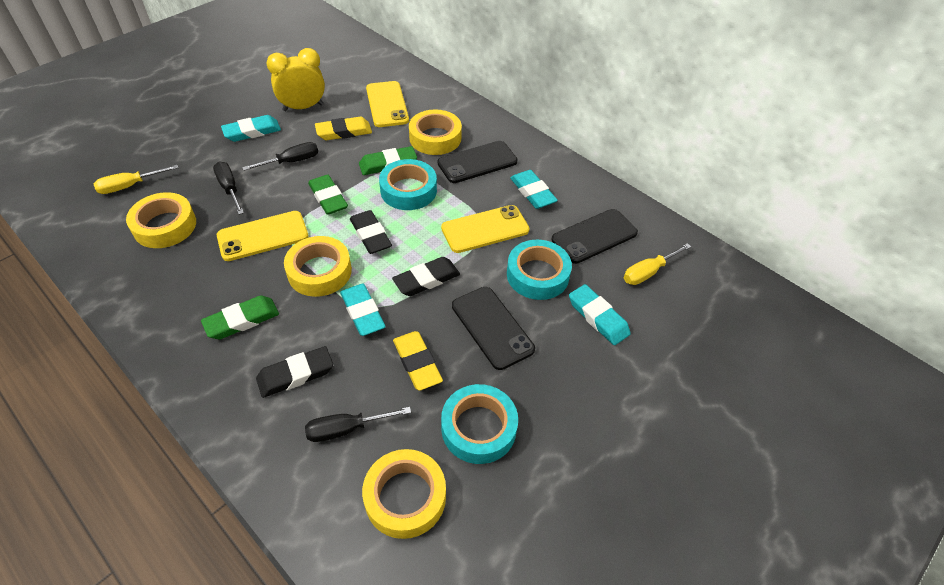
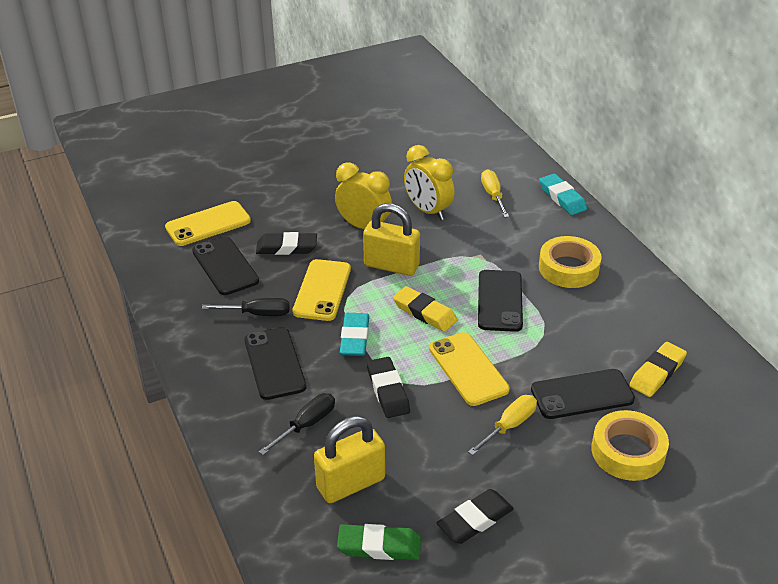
black phone: [438,141,518,183] [452,287,535,370] [552,209,638,264] = 3 -> [192,236,259,295] [244,327,307,400] [478,270,523,332] [531,369,635,419] = 4
black screwdriver: [213,161,244,215] [242,142,318,171] [305,407,411,442] = 3 -> [202,298,289,316] [259,393,335,455] = 2
green eraser: [201,296,279,339] [308,175,348,215] [359,146,417,175] = 3 -> [337,524,421,560] = 1
turquoise eraser: [221,115,281,142] [340,284,386,336] [510,170,558,209] [569,284,631,345] = 4 -> [340,313,369,356] [539,174,587,215] = 2
turquoise tape: [379,159,437,210] [441,384,518,464] [507,240,572,300] = 3 -> none = 0
yellow clock: [267,48,325,111] = 1 -> [335,162,392,229] [404,145,454,220] = 2
yellow padlock: none = 0 -> [314,416,385,503] [363,203,420,276] = 2
yellow tape: [126,192,196,248] [284,236,352,297] [362,449,446,539] [409,109,462,155] = 4 -> [539,236,602,288] [591,410,669,481] = 2

